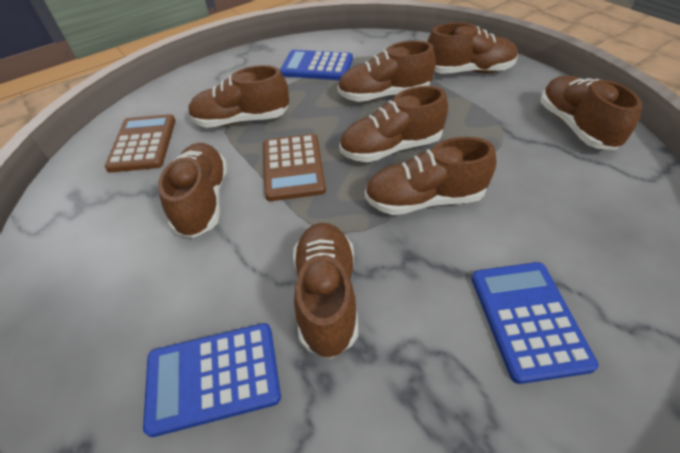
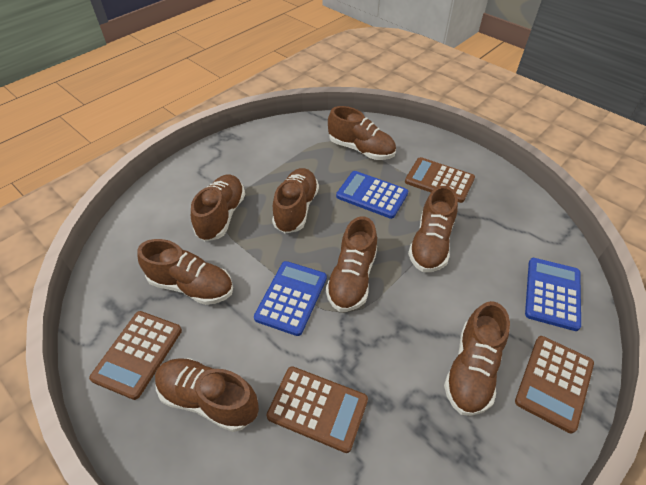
brown calculator: [105,114,176,173] [263,134,326,201] = 2 -> [89,311,182,400] [266,366,368,453] [405,157,475,203] [515,336,594,434] = 4

